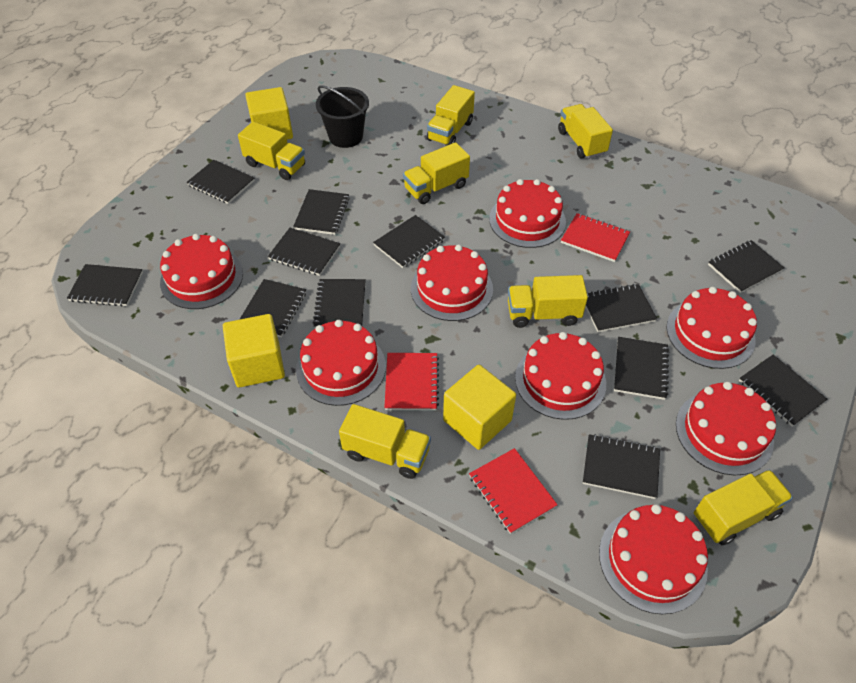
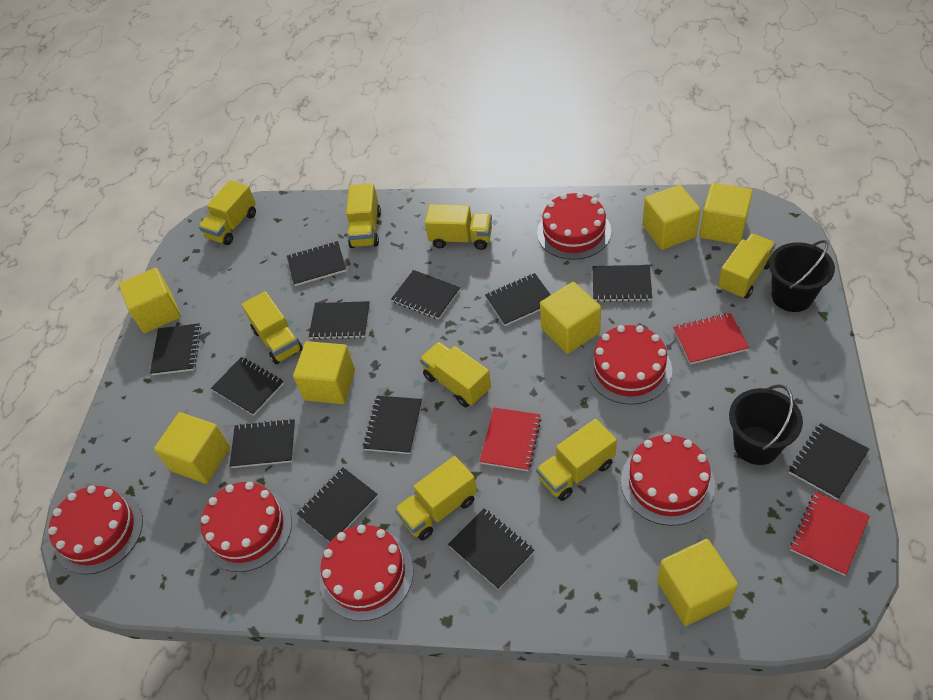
black bucket: [316,85,369,148] = 1 -> [729,384,803,465] [769,240,835,312] = 2
red cake: [160,234,243,309] [296,320,386,406] [411,244,493,321] [489,179,566,248] [515,332,606,420] [599,504,708,614] [666,287,757,369] [676,382,776,476] = 8 -> [48,485,143,575] [201,482,292,572] [319,525,413,621] [537,192,611,260] [587,325,672,405] [621,434,715,526] = 6
yellow cube: [223,314,285,388] [245,87,293,139] [443,365,516,450] = 3 -> [119,268,181,333] [154,412,230,484] [293,341,355,404] [540,282,601,354] [643,185,701,250] [657,539,738,626] [699,183,753,245] = 7
yellow truck: [238,121,305,180] [339,404,431,479] [403,142,470,204] [427,85,475,145] [508,275,588,328] [558,104,613,159] [694,470,793,545] = 7 -> [198,180,256,245] [242,291,303,364] [346,183,381,248] [395,456,477,540] [420,342,491,407] [425,204,492,250] [536,419,617,501] [718,234,776,299] = 8

